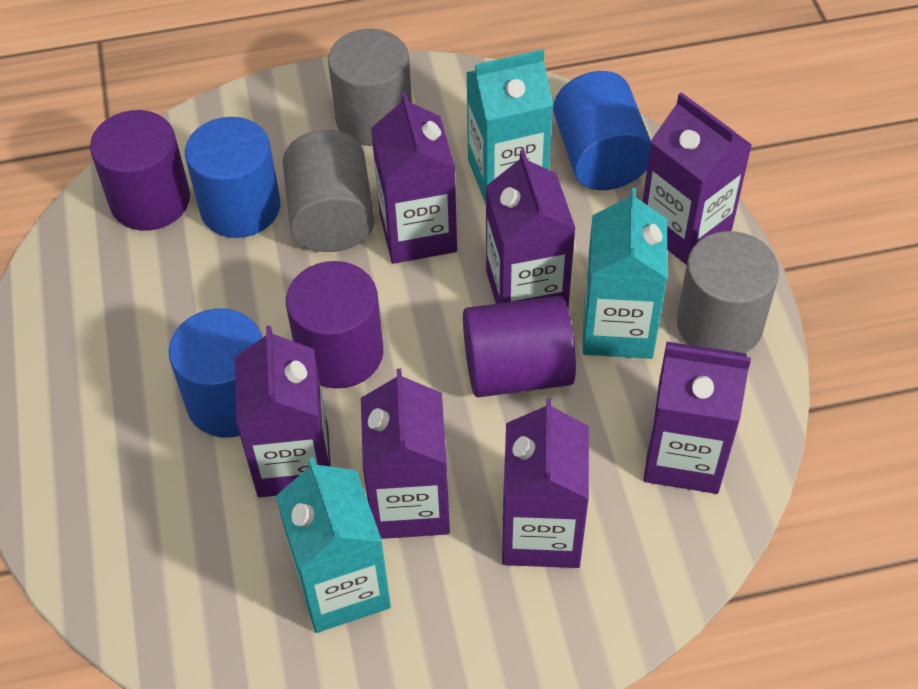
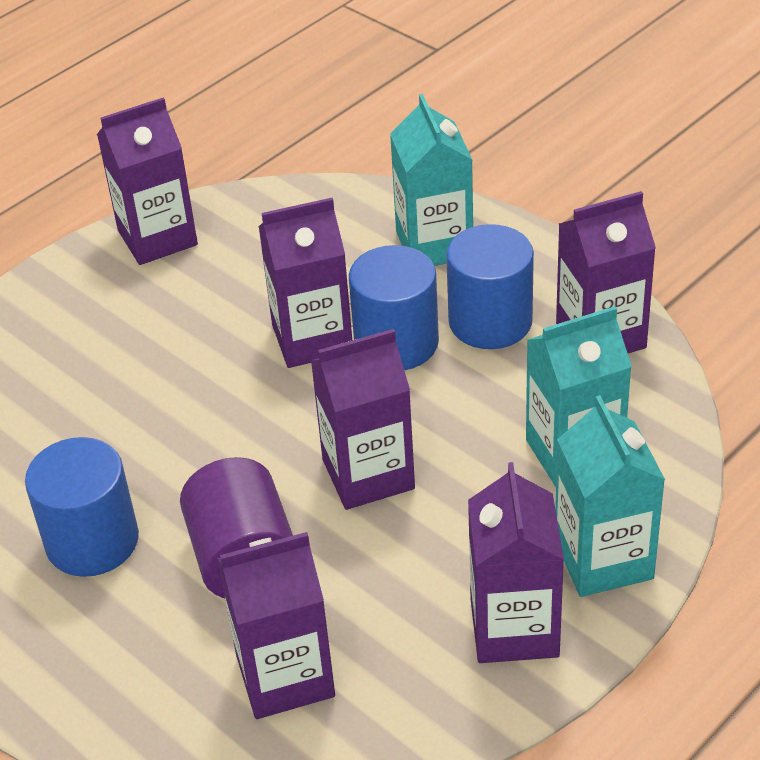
grey cylinder: [283,130,375,252] [328,29,412,146] [677,231,779,353] = 3 -> none = 0
purple carton: [235,326,331,497] [361,368,450,539] [371,92,457,264] [486,150,576,308] [502,398,589,568] [643,92,752,265] [644,342,751,494] = 7 -> [97,97,198,265] [217,532,335,719] [258,198,352,368] [311,329,415,510] [468,462,564,663] [556,191,656,353] = 6
purple cylinder: [90,110,190,231] [286,261,383,389] [463,296,576,397] = 3 -> [180,457,293,598] = 1

